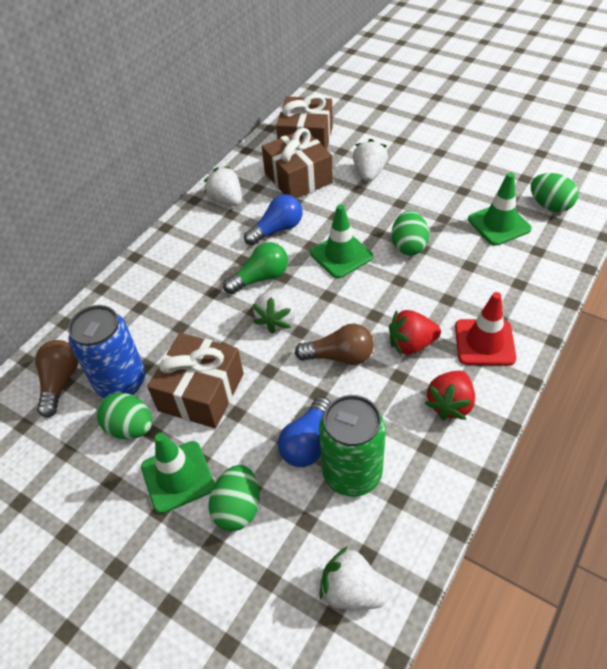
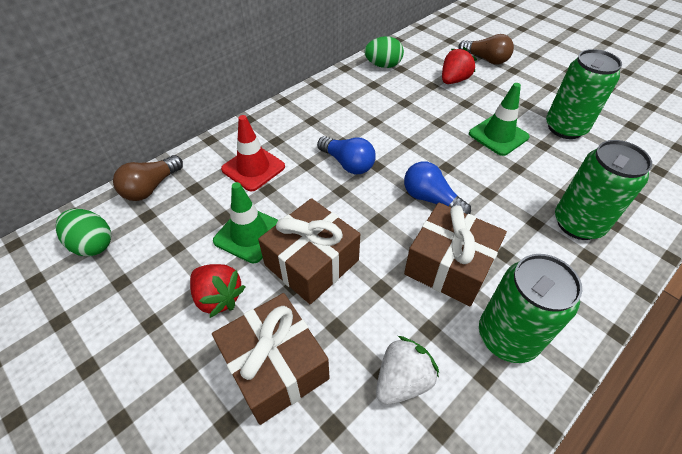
blue can: [68,305,146,398] = 1 -> none = 0
green can: [319,395,386,497] = 1 -> [479,254,582,363] [546,49,622,139] [555,140,652,240] = 3
green egg: [97,392,152,439] [209,465,260,531] [392,210,429,256] [531,173,578,212] = 4 -> [56,209,111,257] [365,36,404,68] = 2
green light bulb: [223,242,288,294] = 1 -> none = 0
green traffic cone: [141,433,215,514] [310,204,373,278] [468,172,532,246] = 3 -> [213,182,278,263] [469,83,529,156] = 2
white strawberry: [204,166,242,206] [253,289,295,334] [320,546,387,610] [353,139,388,182] = 4 -> [376,336,439,405] = 1

